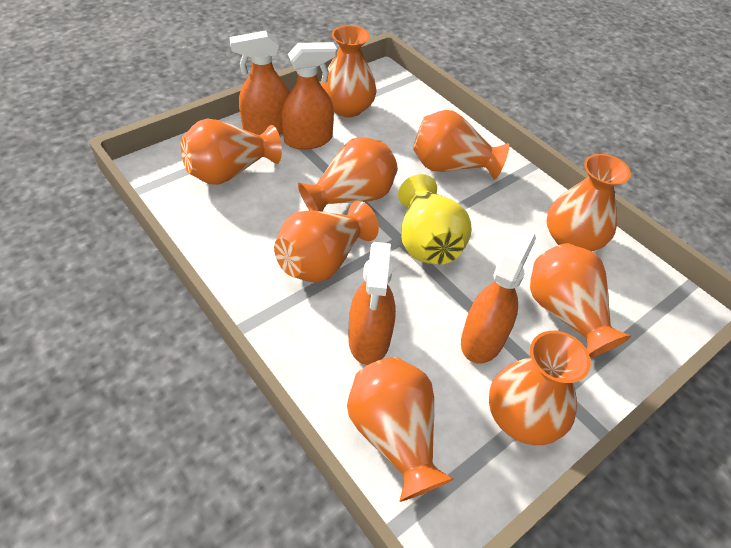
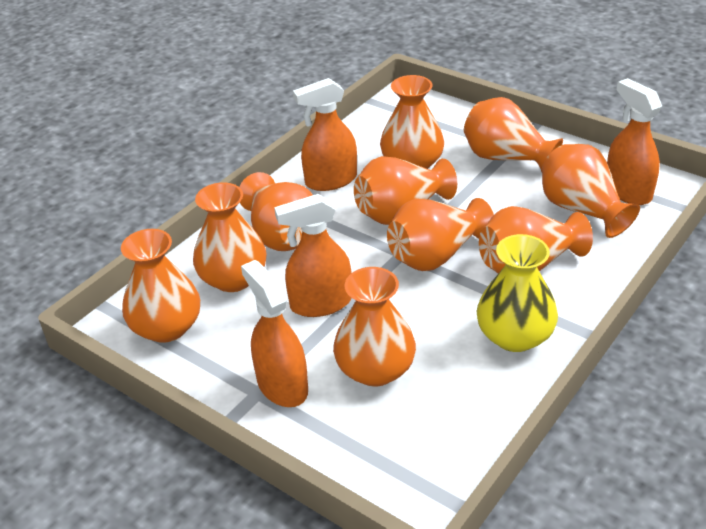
orange vase: [181,118,282,185] [274,201,379,283] [298,137,398,211] [321,25,377,117] [347,357,453,502] [413,110,509,180] [489,331,591,445] [530,243,631,358] [546,154,631,251] = 9 -> [121,229,200,343] [193,183,267,292] [239,172,313,251] [333,267,416,386] [354,156,457,225] [380,75,444,169] [387,198,494,271] [464,97,563,172] [479,206,593,274] [542,144,640,238] = 10

